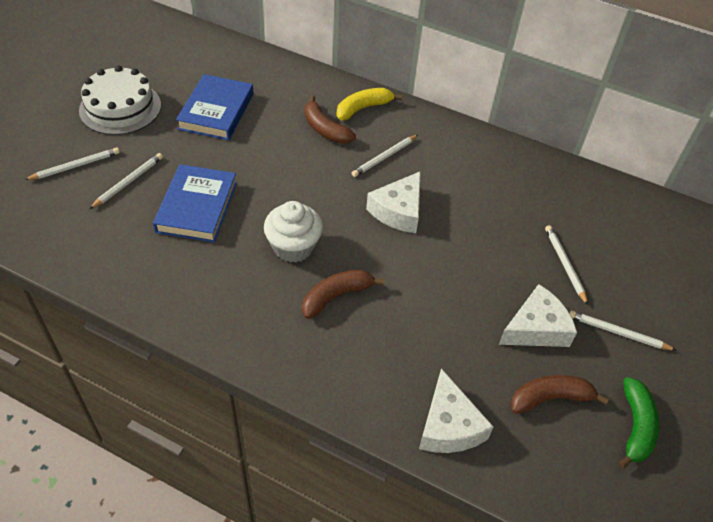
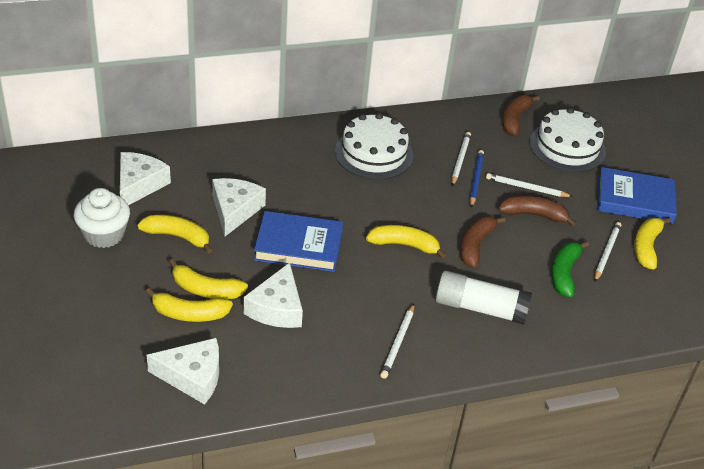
blue pencil: none = 0 -> [470,150,484,208] = 1
white cake: [79,65,161,135] = 1 -> [335,113,413,180] [529,107,606,172] = 2
white cheese: [366,171,421,233] [419,368,494,453] [499,284,577,347] = 3 -> [120,152,171,205] [147,338,219,405] [212,178,266,236] [243,262,303,328] = 4
white glue stick: none = 0 -> [435,271,532,324] = 1
white pencil: [25,147,120,180] [89,153,163,209] [352,135,418,177] [545,225,588,305] [569,310,676,350] = 5 -> [380,304,414,379] [451,132,471,186] [486,173,573,197] [594,222,621,282] = 4
yellow banana: [337,88,402,120] = 1 -> [137,215,213,254] [146,288,233,322] [169,259,248,299] [366,225,446,259] [634,217,671,270] = 5

